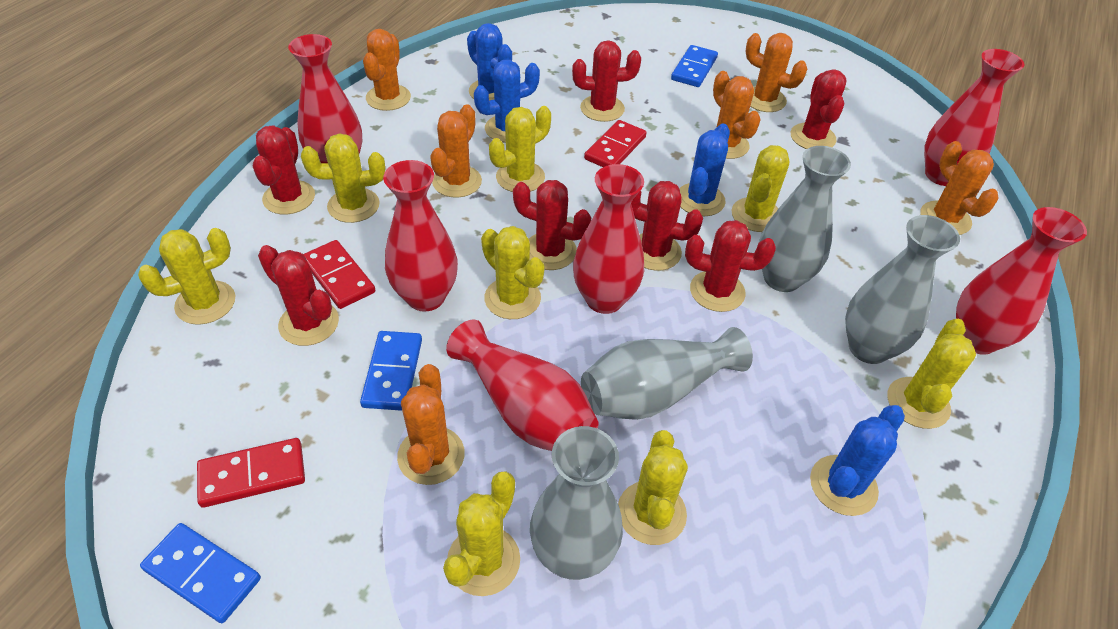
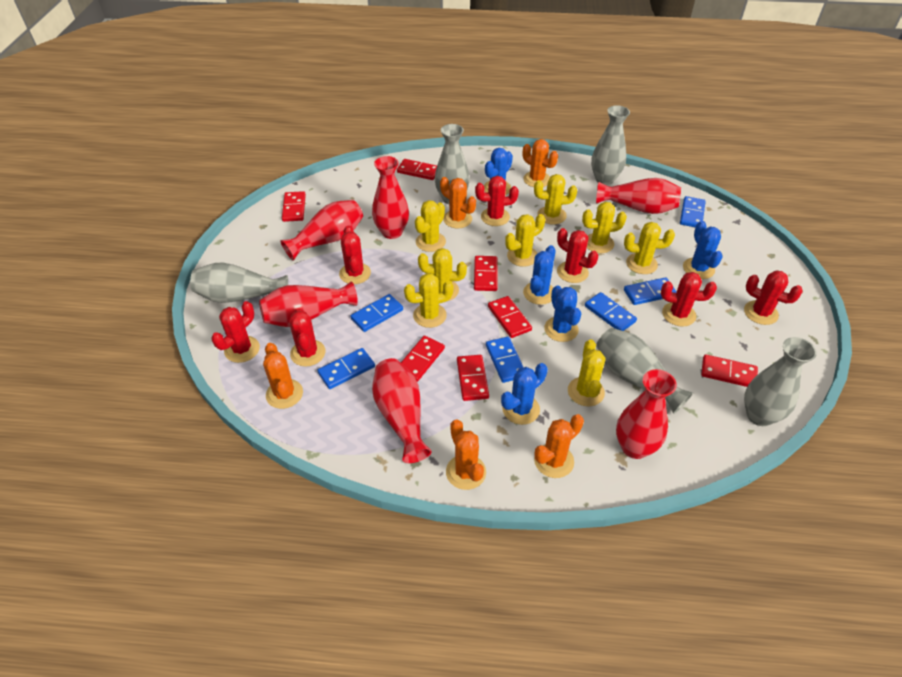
blue cactus: [467,23,512,100] [474,60,540,143] [679,124,730,216] [810,405,905,516] = 4 -> [484,148,513,195] [501,363,548,425] [523,245,556,305] [544,285,581,342] [683,221,723,279] = 5
blue domino: [140,523,261,623] [360,331,422,411] [671,45,718,87] = 3 -> [317,348,375,389] [351,294,403,332] [486,337,524,383] [585,292,637,331] [624,277,677,305] [680,196,706,227] = 6
grey vase: [530,426,623,580] [581,327,753,420] [759,146,851,292] [845,215,960,364] = 4 -> [190,263,288,303] [435,124,470,204] [591,105,630,185] [596,328,693,414] [744,337,817,426] = 5
orange cactus: [363,29,411,111] [397,364,465,485] [430,104,482,198] [713,71,761,159] [746,33,807,112] [920,141,998,235] = 6 -> [263,343,303,409] [440,177,476,228] [446,419,486,490] [523,139,558,187] [534,414,584,478] = 5
red domino: [197,438,305,508] [304,240,375,309] [584,120,647,167] = 3 -> [282,191,306,222] [397,159,437,180] [401,336,445,382] [457,355,489,401] [474,256,498,291] [488,296,532,338] [701,354,758,387] = 7

